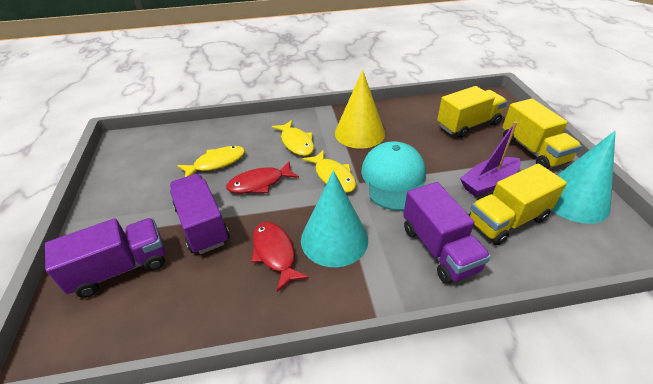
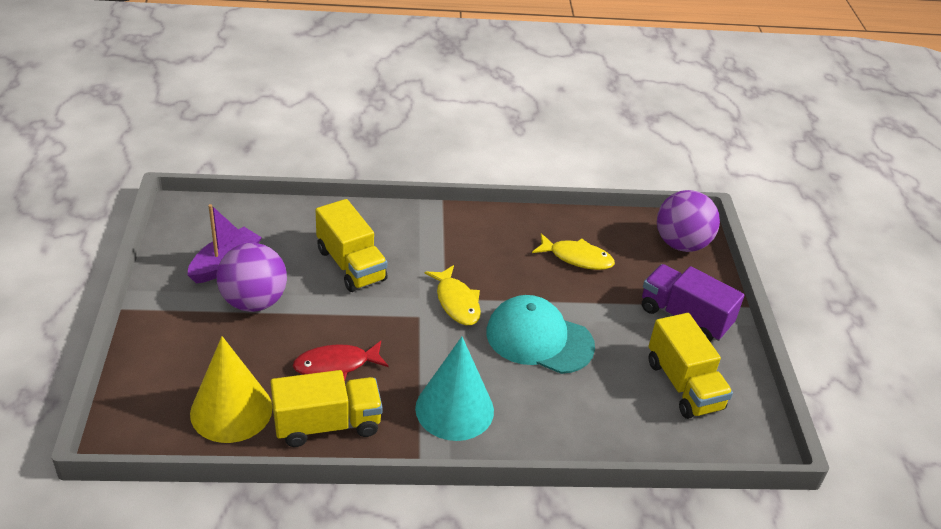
purple ball: none = 0 -> [217,243,287,312] [657,190,720,252] = 2
purple truck: [45,218,165,298] [169,174,230,254] [403,182,491,284] = 3 -> [642,264,744,342] = 1
red fish: [226,161,299,193] [251,222,309,292] = 2 -> [293,341,389,381] = 1
turquoise cone: [301,170,368,267] [551,131,616,224] = 2 -> [415,337,494,441] = 1
yellow fish: [177,146,245,177] [272,120,314,156] [302,150,356,193] = 3 -> [424,265,481,325] [532,233,615,270] = 2

